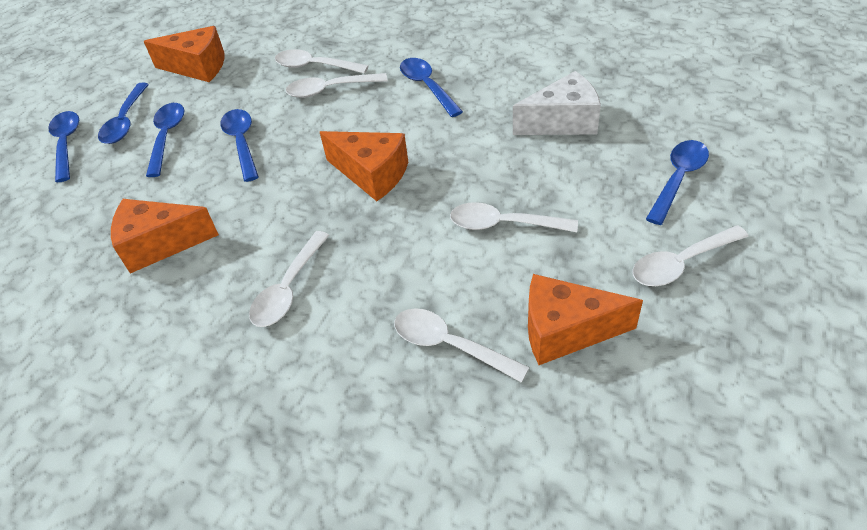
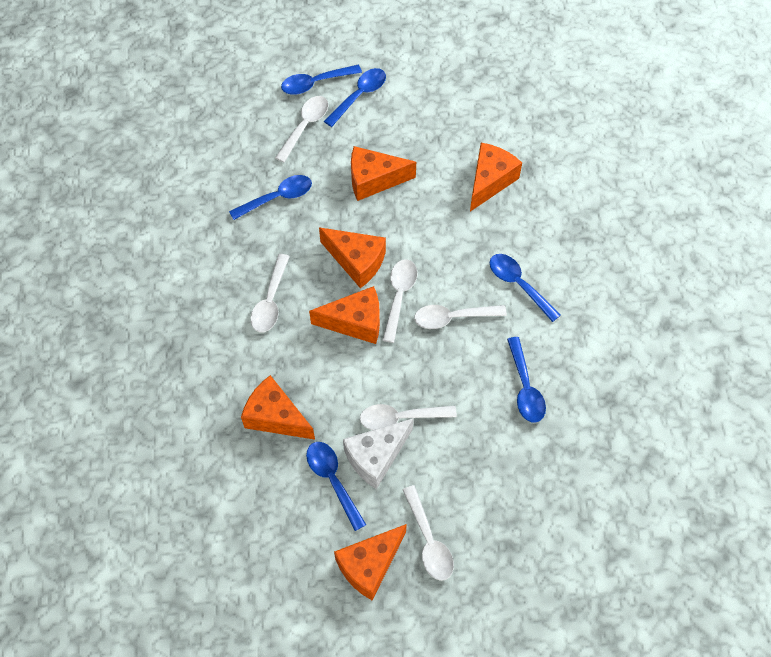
orange cheese: [111,199,219,273] [144,26,225,82] [320,131,408,201] [528,274,643,365] = 4 -> [241,375,315,440] [309,286,380,344] [319,227,386,288] [334,524,407,600] [351,146,416,201] [470,143,522,212] = 6

